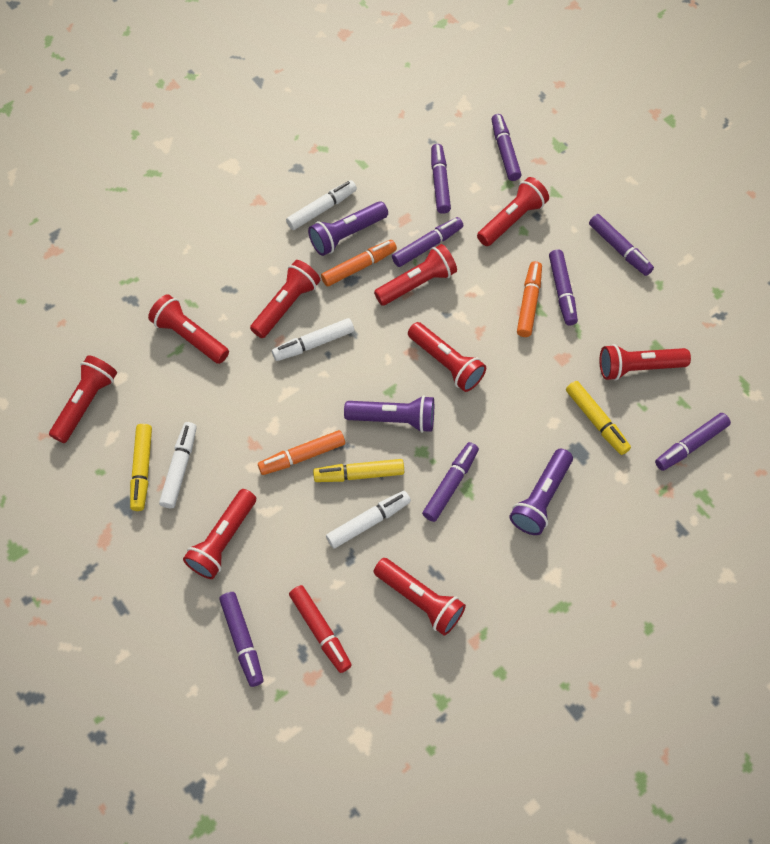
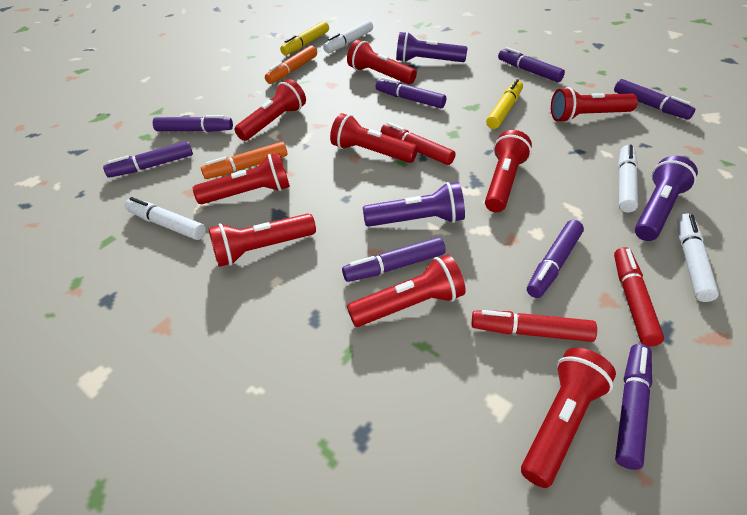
orange marker: [258,430,345,475] [321,240,397,287] [517,261,542,337] = 3 -> [201,142,287,179] [265,46,317,84] = 2
red marker: [289,585,352,673] = 1 -> [381,122,456,165] [471,310,597,342] [614,247,664,347] = 3
yellow marker: [130,424,152,511] [313,459,404,482] [566,381,631,455] = 3 -> [280,21,329,55] [486,79,523,129] = 2

